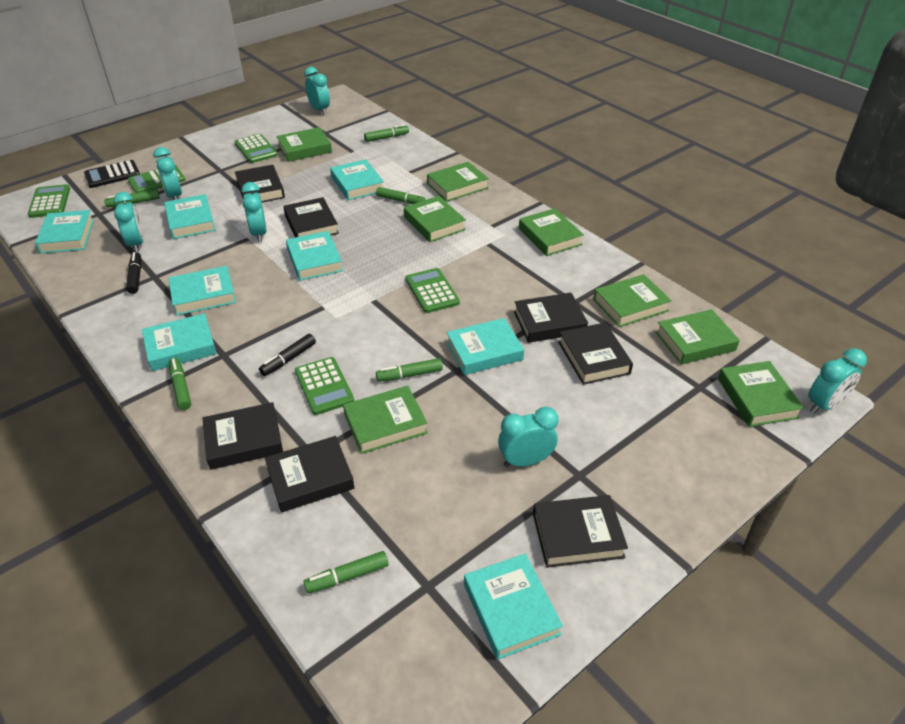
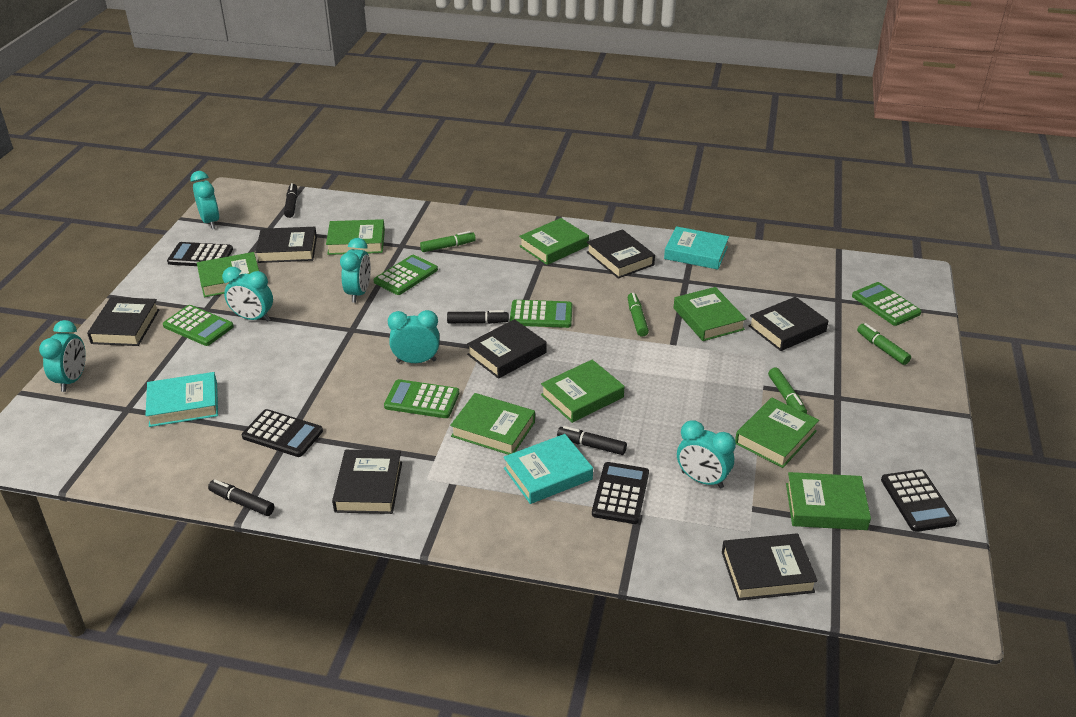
black calculator: [84,160,140,188] = 1 -> [167,242,233,266] [242,409,323,457] [592,462,649,524] [881,469,957,532] = 4
black marker: [126,252,141,294] [259,334,316,376] = 2 -> [208,480,275,516] [284,183,297,218] [447,310,509,324] [557,426,627,455] = 4
green marker: [104,189,160,207] [169,358,191,410] [304,551,389,593] [364,124,409,142] [376,187,425,204] [376,358,443,382] = 6 -> [420,231,476,252] [628,293,649,337] [768,367,807,414] [857,323,911,365] = 4
turquoise book: [35,210,94,254] [142,313,217,371] [164,194,216,239] [169,266,236,316] [286,231,343,281] [330,159,384,200] [447,318,524,375] [464,554,563,660] = 8 -> [145,372,218,427] [503,434,593,504] [664,226,729,270] = 3

